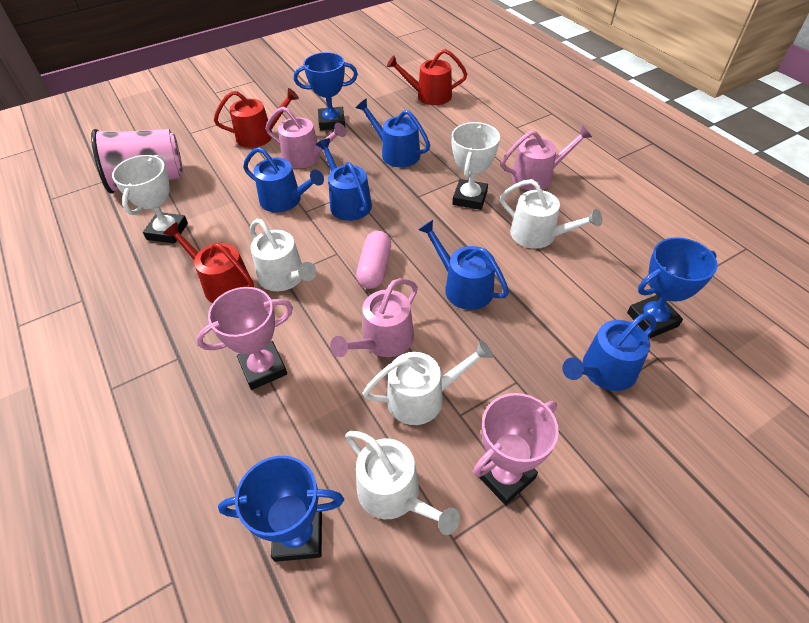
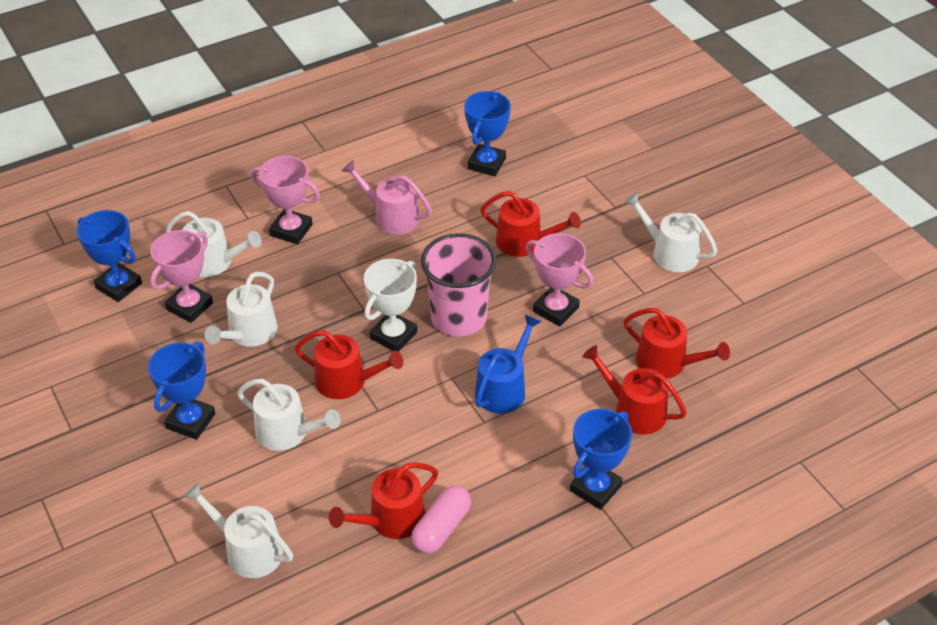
blue trophy: [218,456,344,562] [294,52,358,130] [627,237,718,338] = 3 -> [77,210,142,302] [148,342,215,440] [464,91,511,176] [570,409,632,510] = 4
blue watering can: [243,147,324,212] [316,138,372,221] [356,98,430,167] [418,220,509,310] [562,313,656,391] = 5 -> [475,315,541,414] = 1
pink trophy: [196,287,293,390] [473,393,559,505] = 2 -> [150,230,213,323] [251,156,320,244] [526,233,593,326] = 3
pink watering can: [265,107,346,168] [330,278,418,357] [501,126,592,191] = 3 -> [342,160,432,235] = 1
red watering can: [163,222,254,303] [214,88,299,148] [387,49,467,105] = 3 -> [295,330,403,399] [329,462,438,539] [480,191,581,257] [582,345,687,435] [624,308,730,379] = 5
white trophy: [112,155,188,244] [452,122,500,210] = 2 -> [364,259,417,352] = 1
white watering can: [250,219,317,291] [345,431,460,535] [363,340,493,425] [500,179,602,249] = 4 -> [166,211,262,277] [184,483,293,578] [205,272,277,347] [237,379,341,451] [624,192,718,272] = 5

